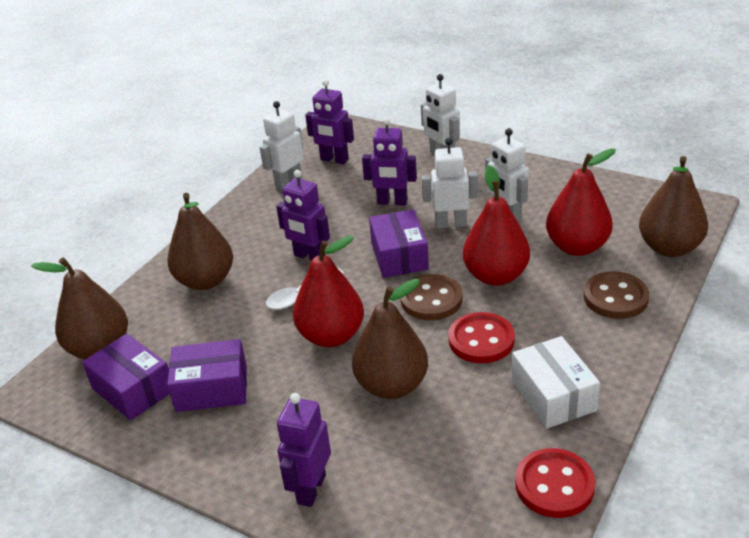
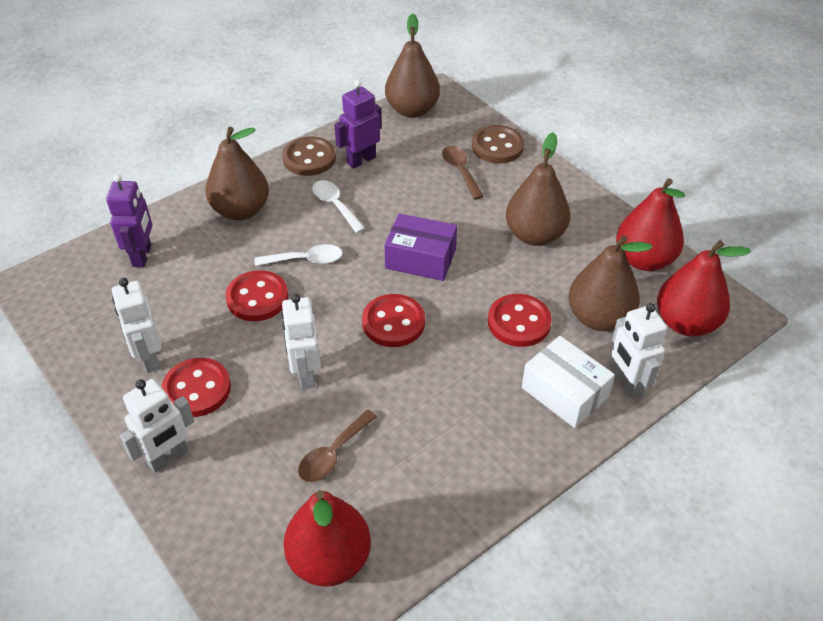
brown spoon: none = 0 -> [298,410,377,482] [442,146,484,200] = 2
purple box: [82,334,170,421] [167,339,247,412] [369,209,429,278] = 3 -> [384,213,457,281] = 1
purple robot: [276,170,330,261] [277,393,331,507] [305,79,354,164] [362,118,417,205] = 4 -> [106,174,152,267] [334,80,382,169] = 2
red button: [448,312,515,363] [515,448,595,518] = 2 -> [161,358,231,417] [225,270,288,321] [362,294,425,347] [488,294,552,347] = 4
white spoon: [266,268,344,310] = 1 -> [255,244,343,266] [312,180,366,233] = 2

